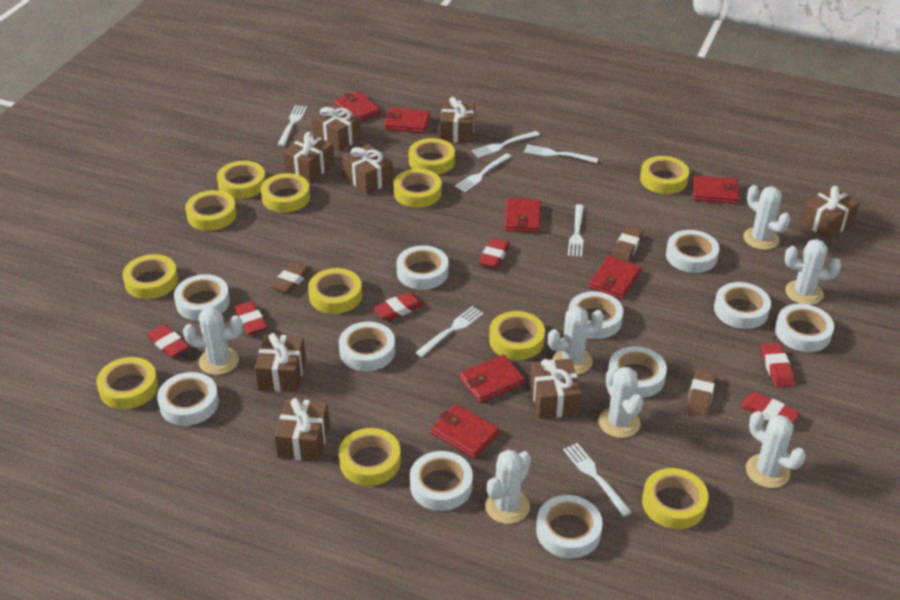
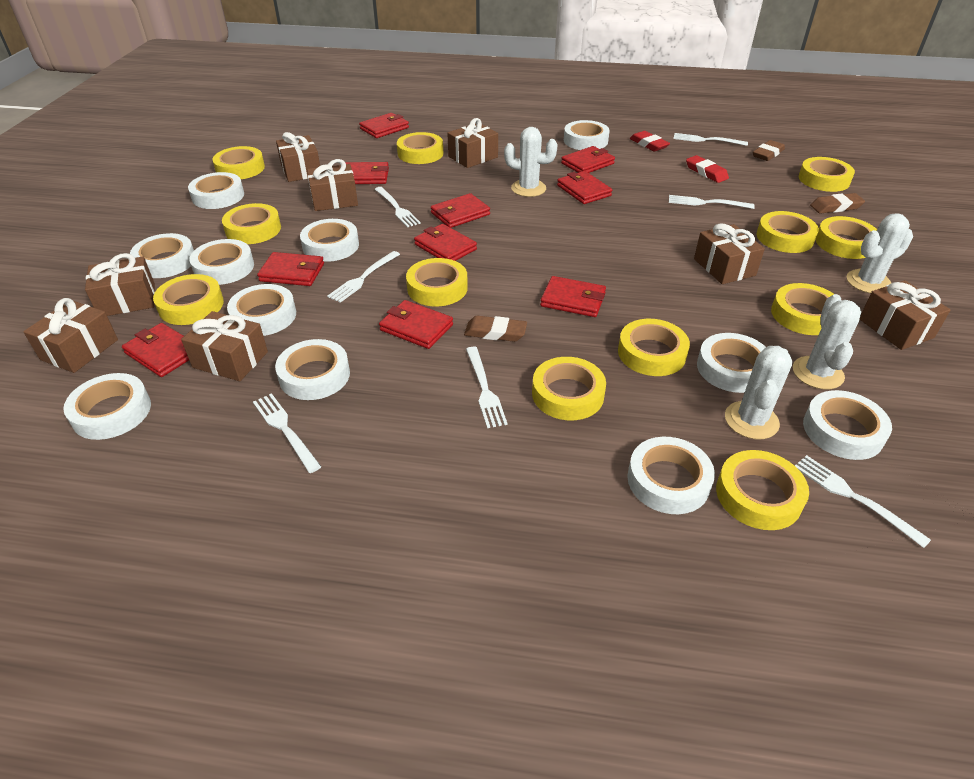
red eraser: [147,324,189,358] [234,301,267,335] [373,292,424,321] [478,238,510,268] [740,392,800,424] [761,343,795,387] = 6 -> [630,131,670,152] [686,155,729,183] = 2
red wallet: [334,91,381,121] [385,108,430,133] [431,404,499,458] [460,355,525,403] [505,198,541,233] [589,255,641,299] [693,176,740,204] = 7 -> [122,323,189,377] [257,252,324,286] [345,162,389,184] [359,113,409,138] [379,300,453,349] [414,224,477,261] [431,193,490,228] [540,276,606,317] [557,171,612,204] [561,146,615,173] = 10
white cactus: [183,306,243,375] [485,449,531,524] [548,306,604,375] [598,367,643,438] [743,185,790,250] [746,411,806,488] [785,239,841,305] = 7 -> [504,127,558,197] [725,346,793,439] [793,294,861,389] [847,213,913,293] = 4

